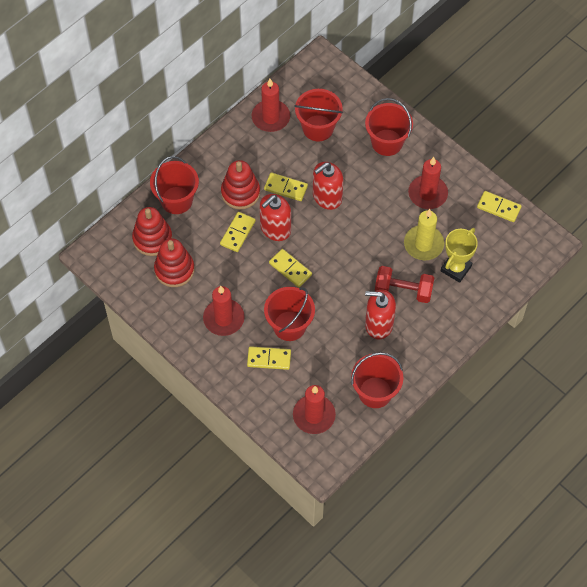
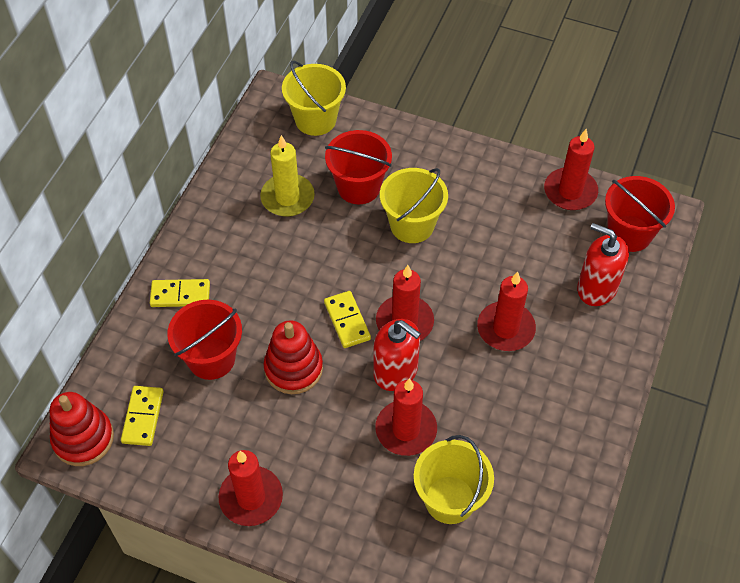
red bucket: [150,156,199,214] [264,287,315,341] [294,89,343,141] [351,352,403,408] [365,98,413,156] = 5 -> [167,300,242,380] [325,130,392,204] [605,176,675,252] = 3
red candle: [203,286,245,336] [252,79,290,132] [293,385,336,434] [408,157,448,209] = 4 -> [219,450,283,526] [375,378,437,456] [376,265,434,341] [477,271,536,351] [544,129,598,210] = 5
red dumbbell: [375,266,434,303] = 1 -> none = 0
red soap dispenser: [259,194,291,241] [313,162,343,210] [365,290,396,339] = 3 -> [373,319,421,391] [577,223,629,306] = 2
red stacking toy: [132,207,172,256] [154,238,195,287] [221,160,260,209] = 3 -> [49,392,114,466] [264,320,323,394] = 2
yellow bucket: none = 0 -> [282,61,346,136] [380,168,448,243] [414,435,494,524] = 3
yellow domino: [220,212,256,252] [247,346,291,370] [264,173,308,201] [269,249,312,287] [477,191,522,222] = 5 -> [121,386,164,446] [150,279,210,307] [324,291,371,348] = 3
yellow trophy: [441,228,478,283] = 1 -> none = 0

